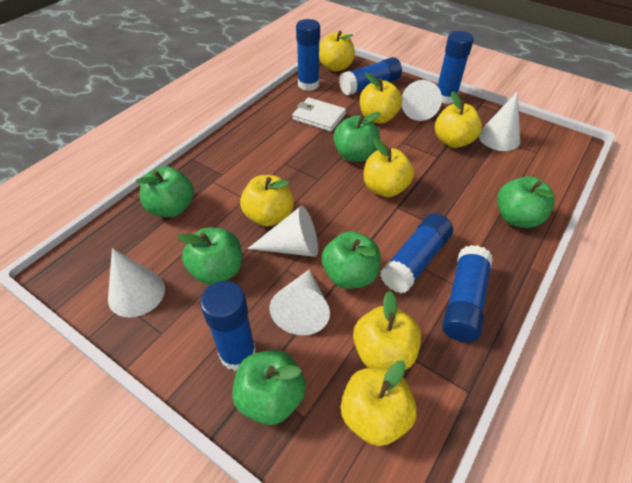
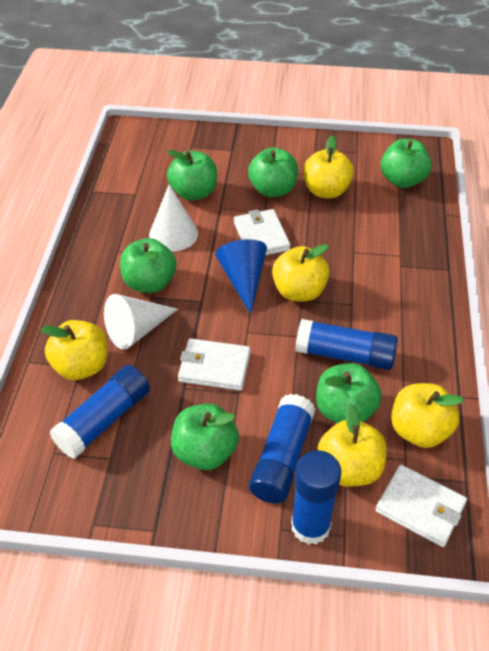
blue cone: none = 0 -> [215,239,267,314] = 1
blue glue stick: [200,281,256,371] [296,19,320,91] [339,57,402,95] [380,213,453,293] [438,31,474,104] [442,245,493,342] = 6 -> [49,365,150,459] [249,394,315,504] [291,450,341,545] [295,319,398,370] = 4
white cone: [108,248,165,318] [247,206,318,257] [270,269,330,335] [402,80,442,121] [479,91,520,151] = 5 -> [104,294,178,350] [149,185,198,251] = 2
white wallet: [292,97,346,132] = 1 -> [178,338,251,391] [234,209,291,255] [376,465,467,547] = 3
yellow apple: [240,175,294,227] [319,31,355,72] [341,361,417,446] [353,291,421,370] [360,73,402,124] [364,138,414,197] [435,91,482,148] = 7 -> [41,320,108,380] [272,244,329,302] [303,135,354,198] [318,404,387,487] [391,383,464,448] = 5

